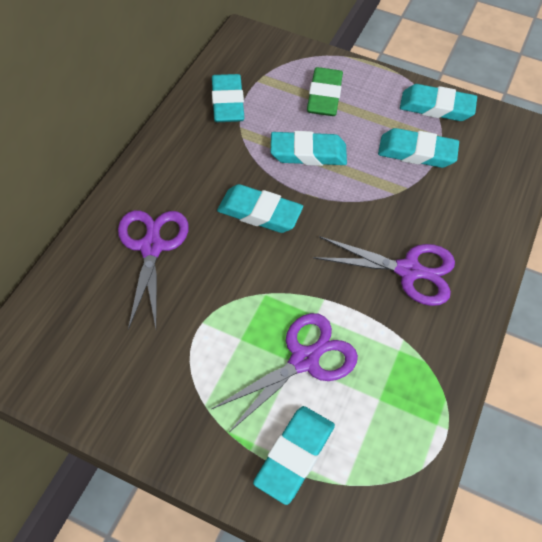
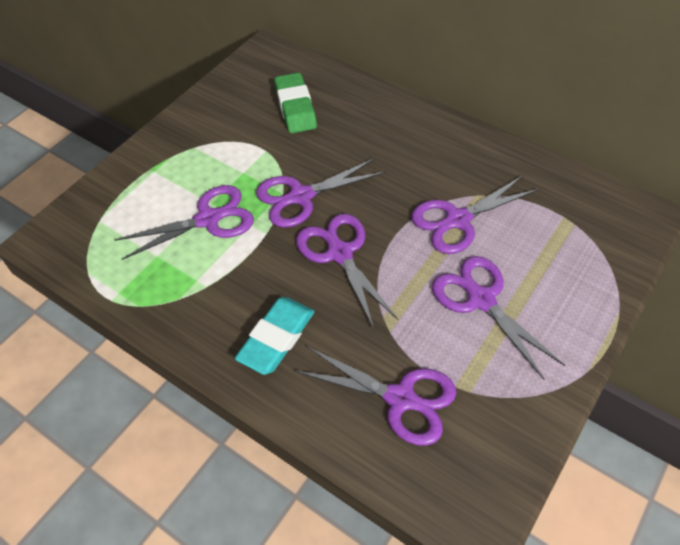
purple scissors: [118,210,189,330] [212,313,358,432] [313,236,455,306] = 3 -> [115,185,254,260] [256,158,386,228] [295,347,456,446] [296,214,399,329] [411,175,539,254] [432,256,565,379] = 6
turquoise eraser: [212,74,244,122] [217,184,303,233] [253,406,335,505] [271,131,347,166] [378,128,459,168] [400,84,477,121] = 6 -> [235,297,315,375] = 1

